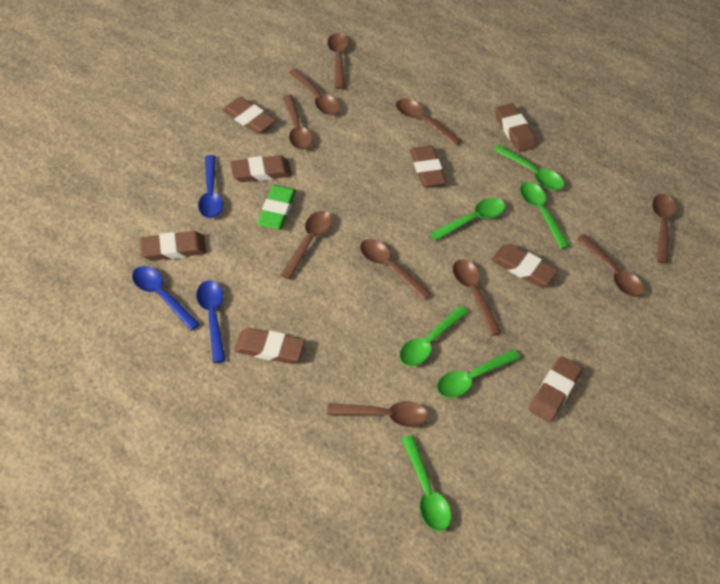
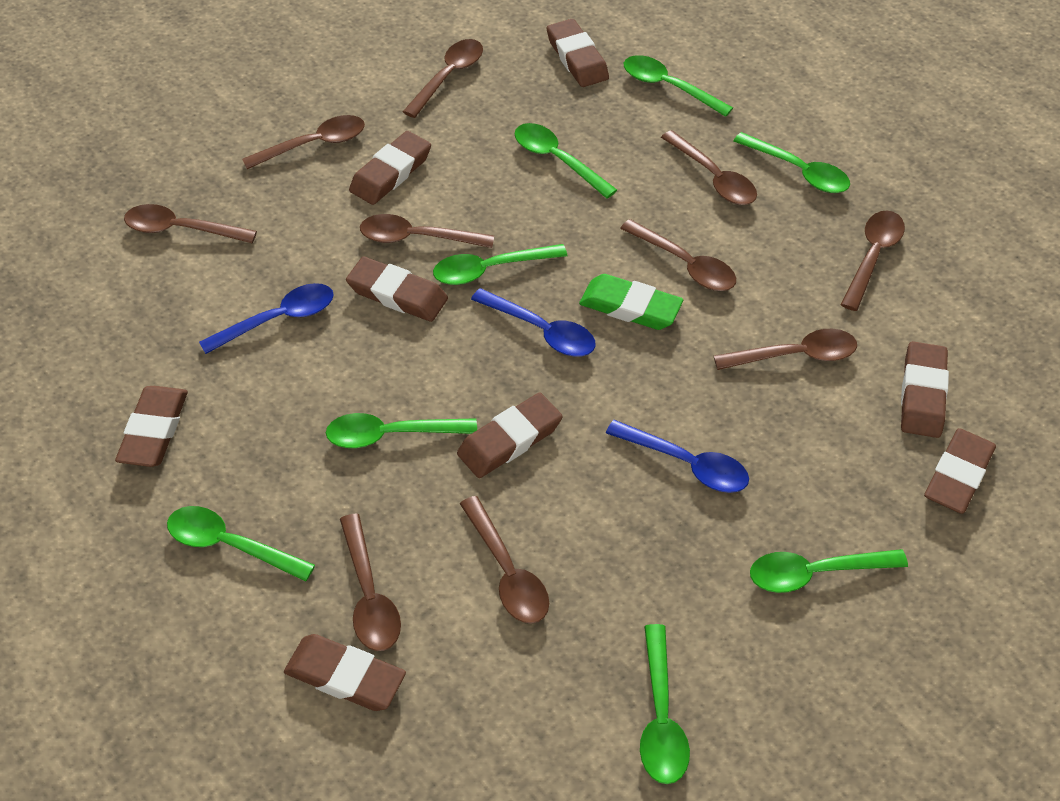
green spoon: [399,306,468,366] [401,435,451,531] [430,198,505,241] [437,349,520,398] [493,145,564,190] [520,182,570,249] = 6 -> [167,506,315,582] [326,413,477,448] [433,244,567,285] [514,123,617,199] [624,55,733,117] [640,624,690,784] [734,132,850,193] [750,549,908,593] = 8

